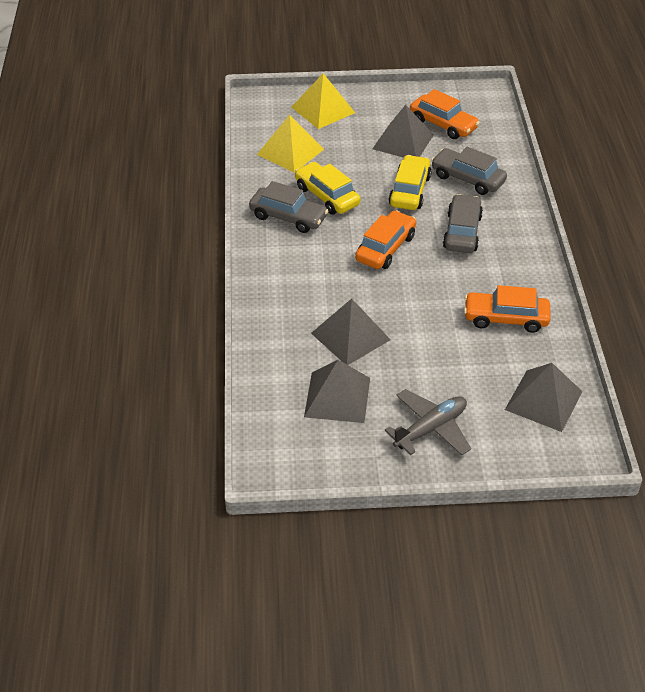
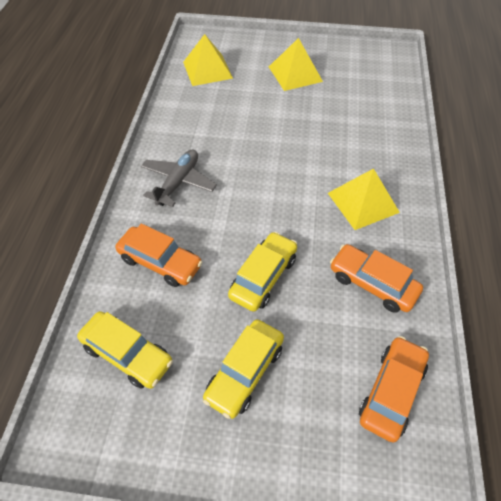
grey car: [249,181,329,233] [431,147,507,195] [443,194,483,253] = 3 -> none = 0
grey pyramid: [304,360,370,423] [311,299,391,365] [372,105,434,158] [505,363,583,432] = 4 -> none = 0
yellow car: [295,162,360,215] [389,155,432,210] = 2 -> [77,311,173,389] [203,320,284,419] [228,232,297,312] = 3
yellow pyramid: [257,115,324,173] [291,73,355,129] = 2 -> [183,34,233,86] [269,38,323,91] [328,168,400,230] = 3

